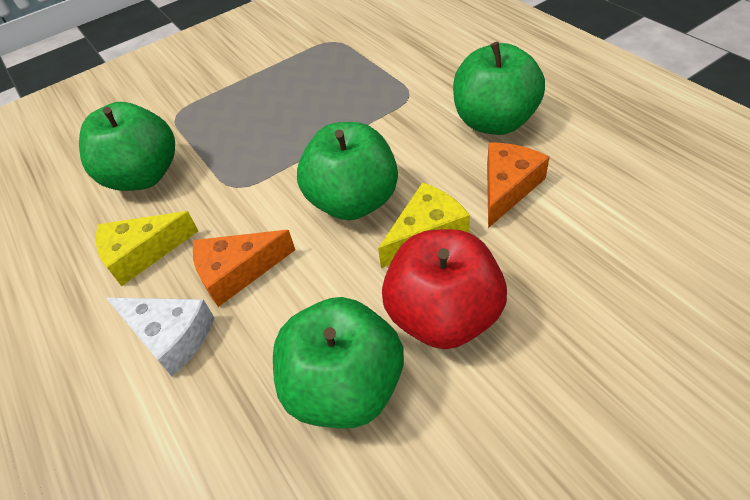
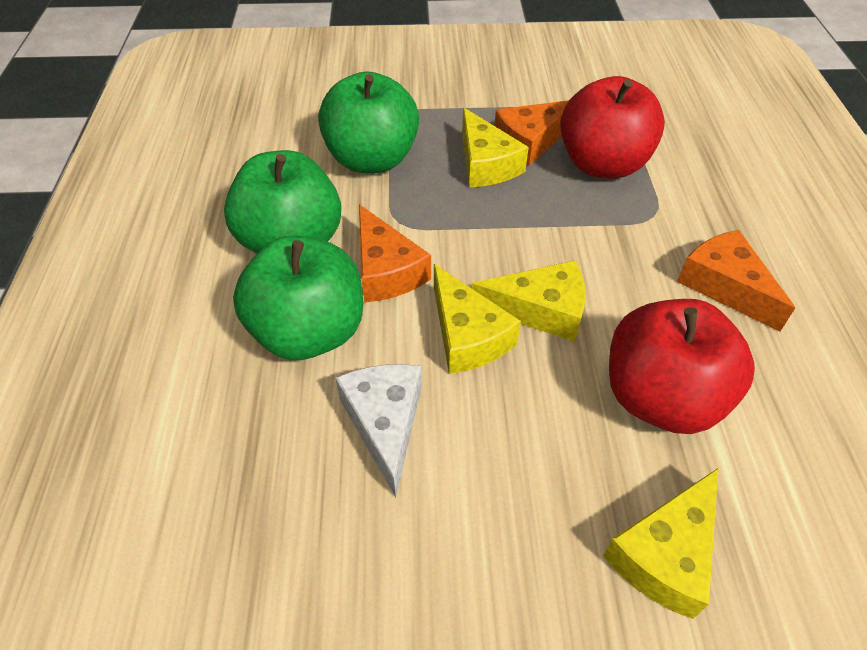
green apple: [79,102,175,191] [273,297,404,429] [297,122,398,220] [453,42,545,135] = 4 -> [224,150,341,254] [233,236,363,360] [318,71,419,173] = 3
orange cheese: [193,230,295,307] [487,142,550,228] = 2 -> [359,204,431,303] [495,100,569,166] [677,230,795,331] = 3
red apple: [382,229,507,349] = 1 -> [560,76,665,179] [609,299,755,434] = 2
yellow cheese: [96,211,198,286] [378,182,470,268] = 2 -> [434,264,521,374] [462,108,529,187] [472,260,585,342] [603,468,718,619] = 4

